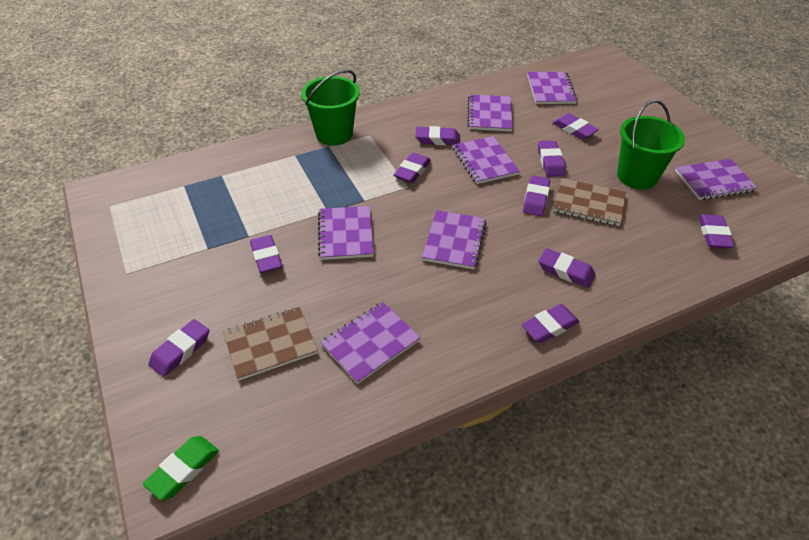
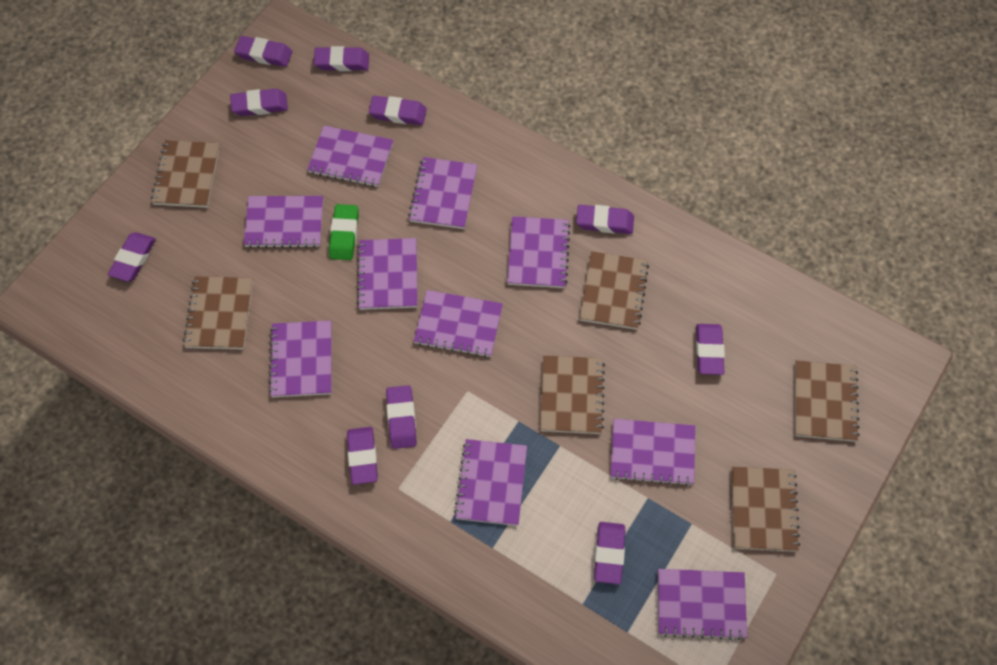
brown notebook: [223,307,318,380] [553,178,626,226] = 2 -> [151,140,220,208] [183,276,253,349] [540,355,605,434] [580,251,649,330] [731,466,800,552] [795,360,860,442] = 6
green bucket: [301,70,360,145] [617,100,685,190] = 2 -> none = 0
purple notebook: [318,206,374,260] [320,302,421,384] [422,210,487,269] [453,136,520,184] [467,94,513,132] [527,72,578,104] [675,159,758,200] = 7 -> [244,196,323,248] [269,320,332,397] [307,125,394,187] [357,238,418,310] [408,157,477,229] [414,290,503,357] [454,439,527,526] [507,216,570,288] [610,419,696,486] [658,569,747,640] = 10

